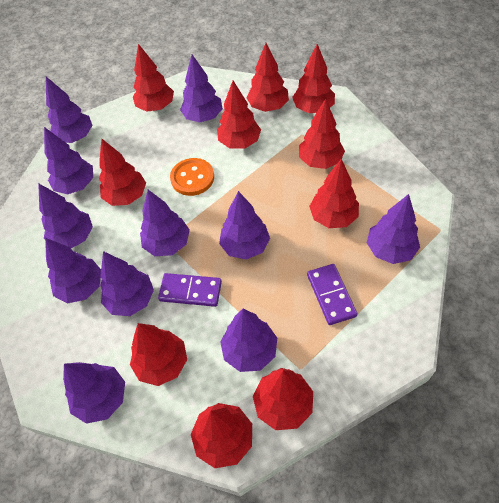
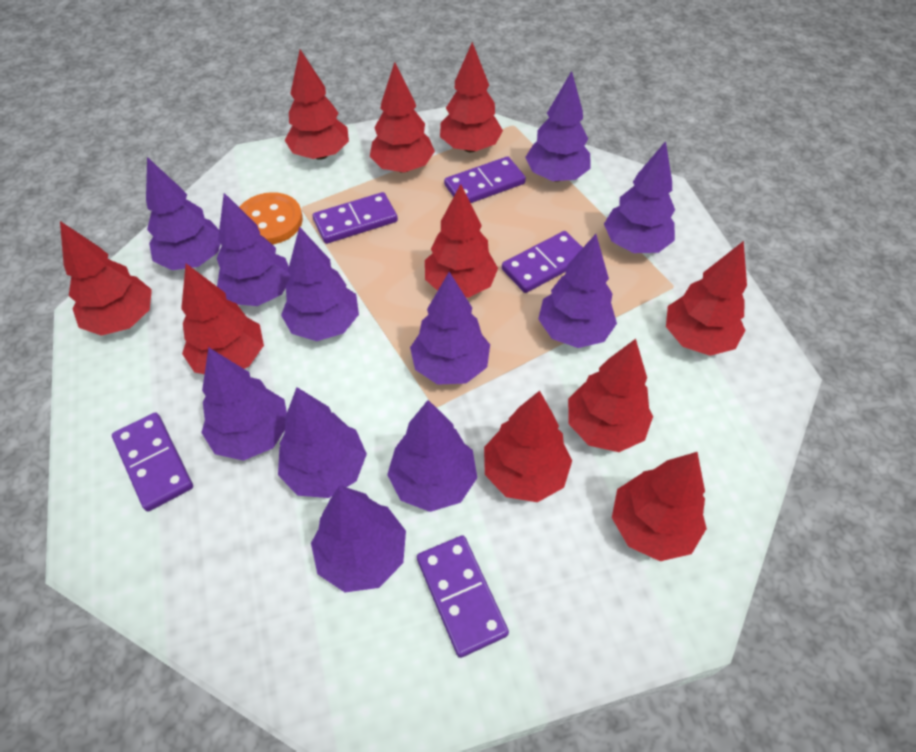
purple domino: [158,273,222,307] [307,264,357,325] = 2 -> [112,412,193,512] [313,192,398,244] [417,535,509,658] [444,156,526,203] [502,231,583,293] = 5

